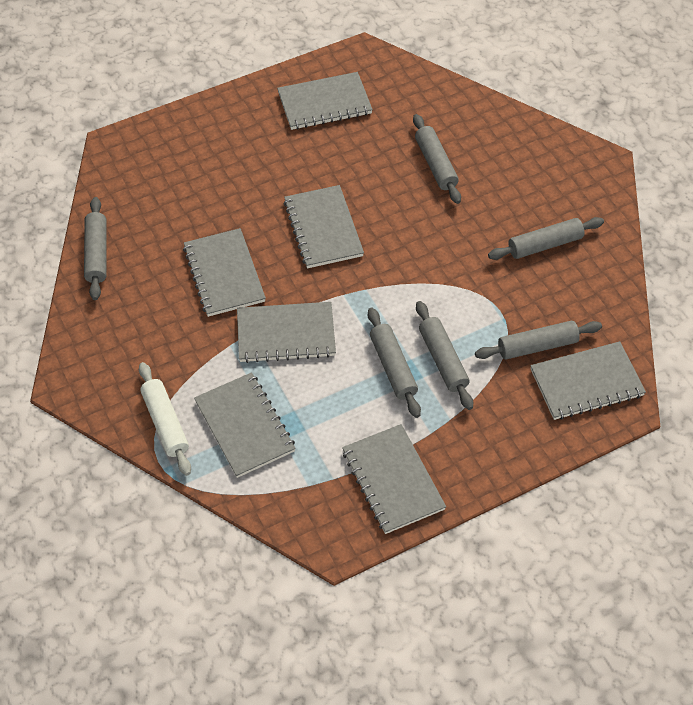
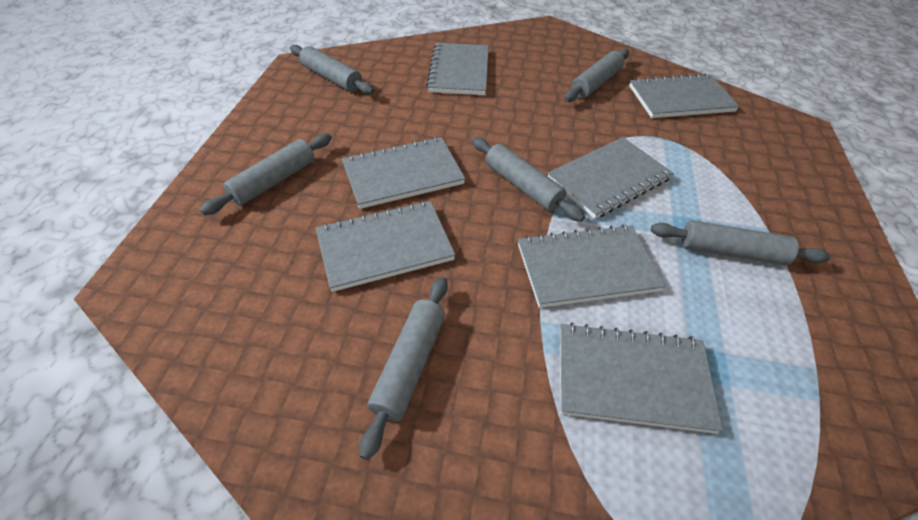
white rolling pin: [139,362,191,476] = 1 -> none = 0

